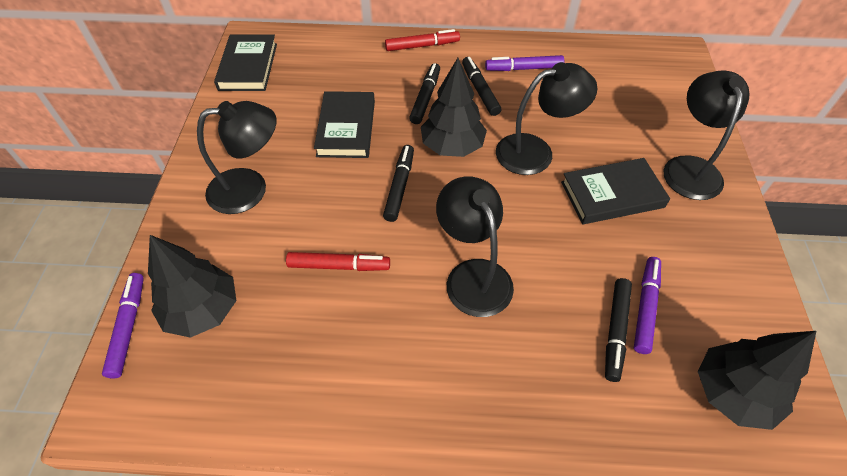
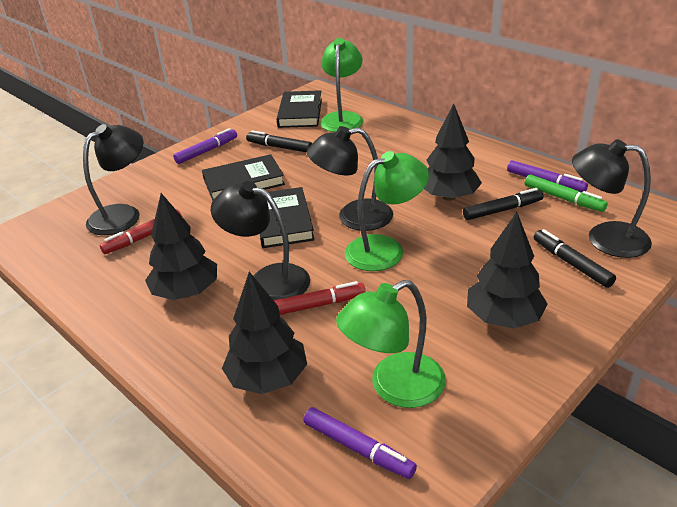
black marker: [383,145,414,222] [409,63,440,124] [462,57,501,116] [605,278,632,382] = 4 -> [246,130,312,152] [463,188,544,220] [534,229,616,288] = 3
black tree: [148,235,236,338] [421,58,487,157] [698,331,816,430] = 3 -> [145,193,217,300] [222,272,307,394] [424,103,482,201] [467,212,548,329] = 4
green lamp: none = 0 -> [320,38,363,132] [336,280,446,408] [345,151,429,271] = 3
green marker: none = 0 -> [525,174,608,212] = 1

